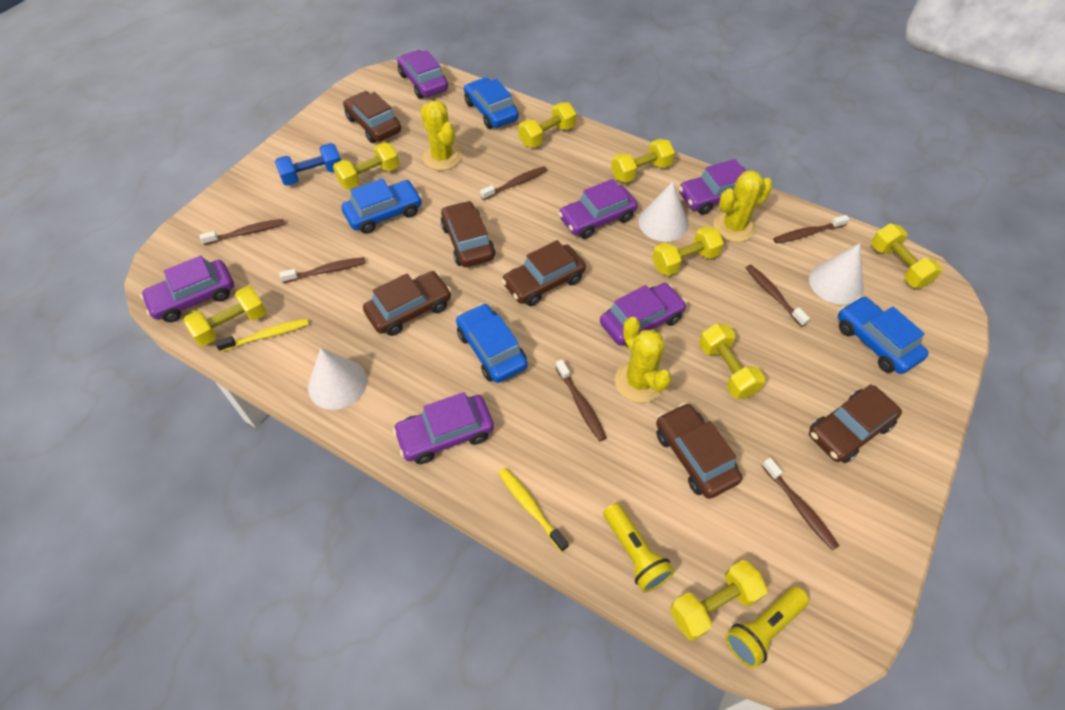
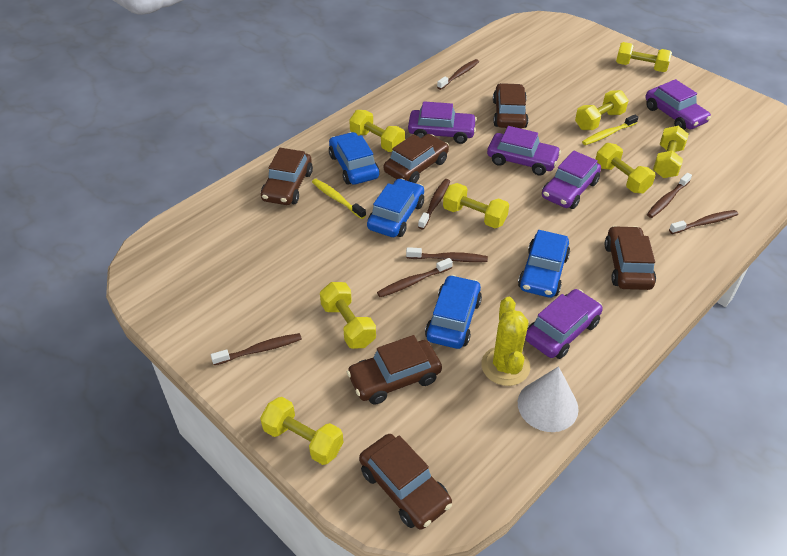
blue dumbbell: [275,143,341,186] = 1 -> none = 0
purple car: [140,256,234,322] [393,392,494,464] [397,50,448,99] [558,179,638,239] [600,283,687,347] [679,159,747,215] = 6 -> [408,101,477,144] [487,126,561,175] [525,289,603,359] [542,151,601,209] [645,79,711,130] = 5
white cone: [308,348,367,410] [638,181,689,242] [809,243,864,305] = 3 -> [518,366,579,432] = 1
yellow cactus: [420,100,462,170] [615,317,672,403] [713,170,773,242] = 3 -> [481,297,530,386] = 1
yellow flashlight: [603,503,675,592] [725,586,809,669] = 2 -> none = 0

